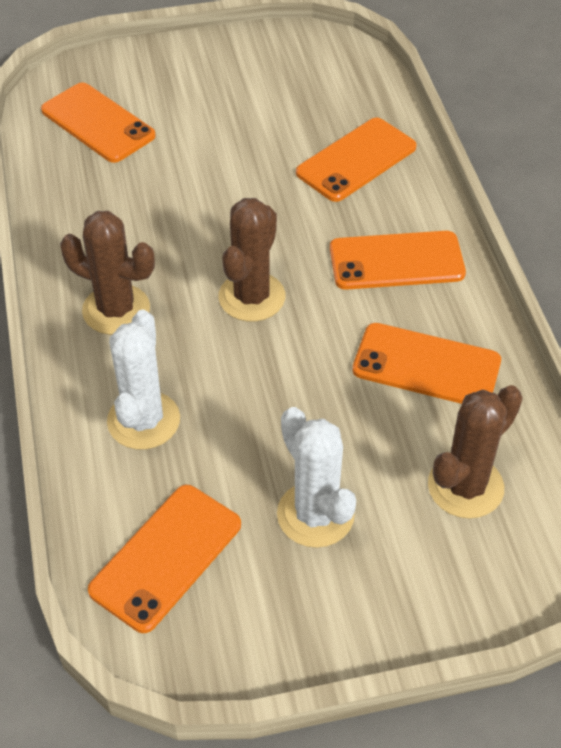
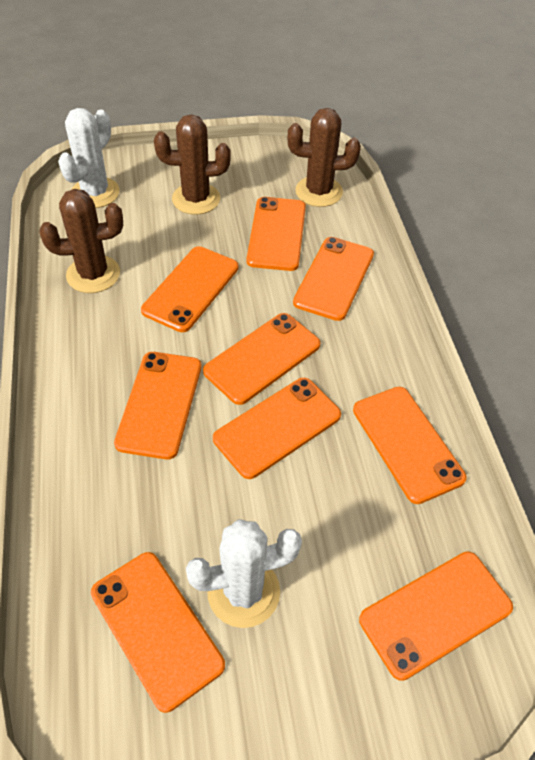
orange phone: [41,83,156,163] [88,485,241,633] [296,118,417,202] [330,231,466,290] [352,323,501,404] = 5 -> [91,552,225,713] [114,352,202,460] [141,246,238,332] [203,313,321,405] [213,378,341,479] [247,197,306,271] [293,237,374,321] [353,387,467,504] [359,551,513,681] = 9

